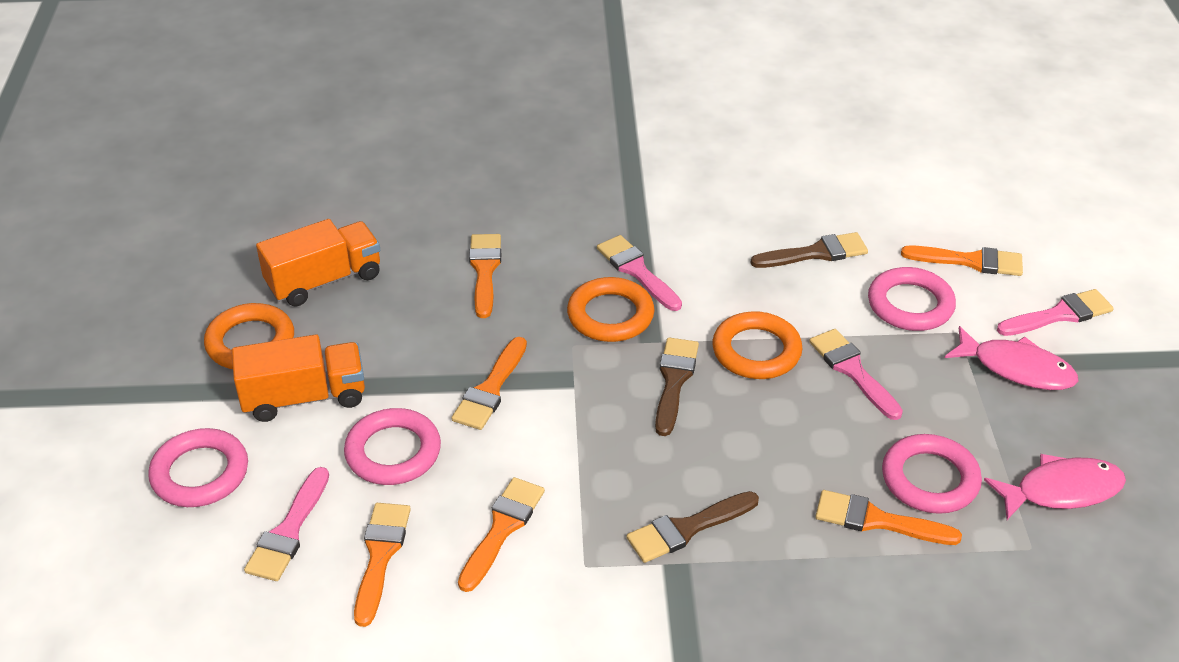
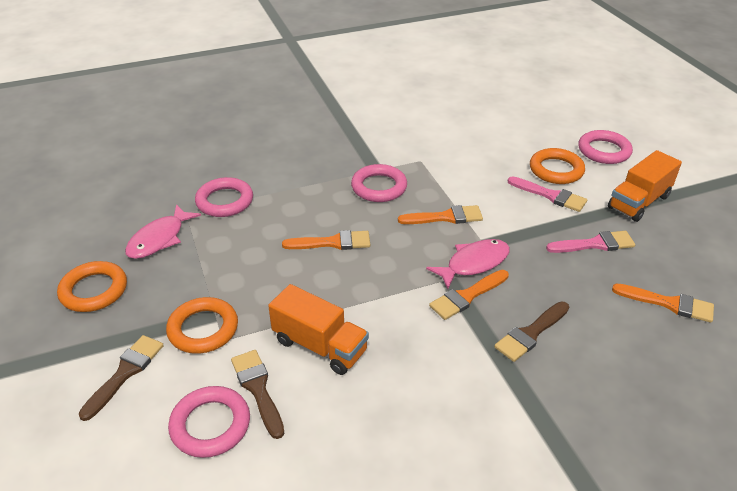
orange brush: [354,503,411,627] [451,337,527,430] [458,477,545,592] [469,234,501,318] [815,490,962,545] [901,245,1023,276] = 6 -> [282,230,370,250] [398,205,483,224] [429,270,509,320] [612,284,714,323] = 4
pink brush: [244,467,329,581] [597,235,682,311] [809,329,903,420] [997,289,1114,336] = 4 -> [508,176,587,212] [546,231,635,253] = 2

